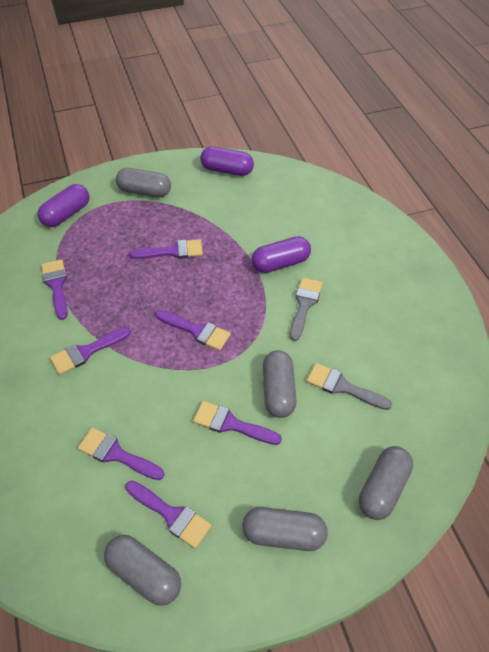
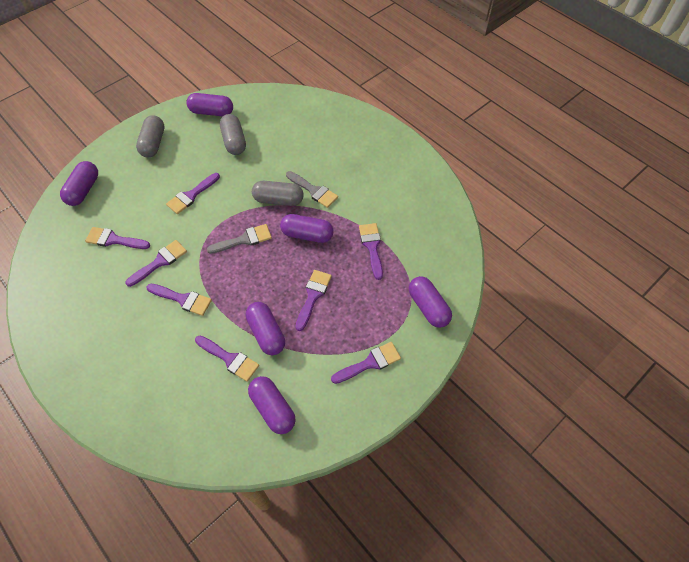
grey capsule: [104,535,181,606] [116,168,171,197] [242,507,328,551] [263,350,297,418] [359,446,413,520] = 5 -> [136,115,165,157] [220,114,246,155] [252,181,304,206] = 3
purple brush: [41,259,68,320] [50,327,131,375] [78,428,164,480] [126,481,212,549] [129,239,203,259] [156,310,231,351] [193,401,282,445] = 7 -> [85,227,150,249] [125,240,187,287] [146,284,212,316] [166,173,220,214] [195,336,259,382] [295,270,332,331] [331,342,401,384] [359,223,383,280] = 8
purple capsule: [38,184,89,227] [200,146,254,176] [251,236,311,273] = 3 -> [60,161,98,206] [186,93,233,116] [246,302,285,355] [248,376,296,434] [280,214,334,243] [409,276,452,328] = 6

